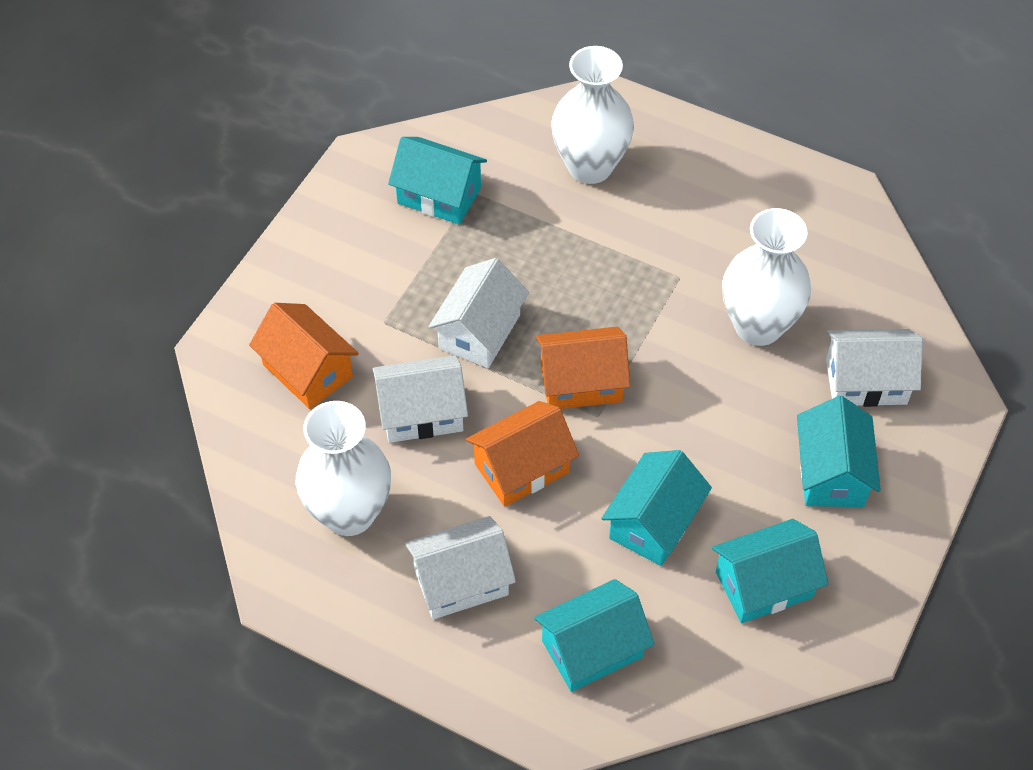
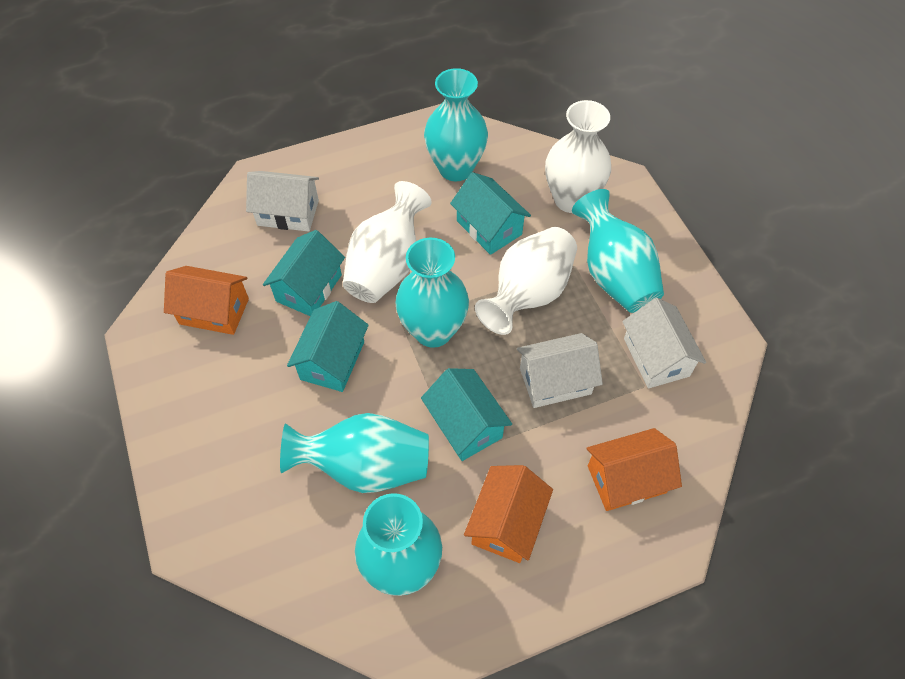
turquoise house: [388,137,487,224] [534,579,655,692] [601,450,712,566] [712,519,828,623] [797,396,881,507] = 5 -> [263,230,345,316] [287,301,369,392] [421,368,512,461] [450,172,531,255] = 4
turquoise vase: none = 0 -> [280,413,429,493] [355,493,442,596] [395,238,469,348] [424,68,488,181] [572,189,664,313] = 5
white house: [373,355,468,443] [405,516,516,619] [428,258,529,368] [826,329,923,407] = 4 -> [246,171,319,232] [517,333,603,408] [622,298,706,388] = 3

